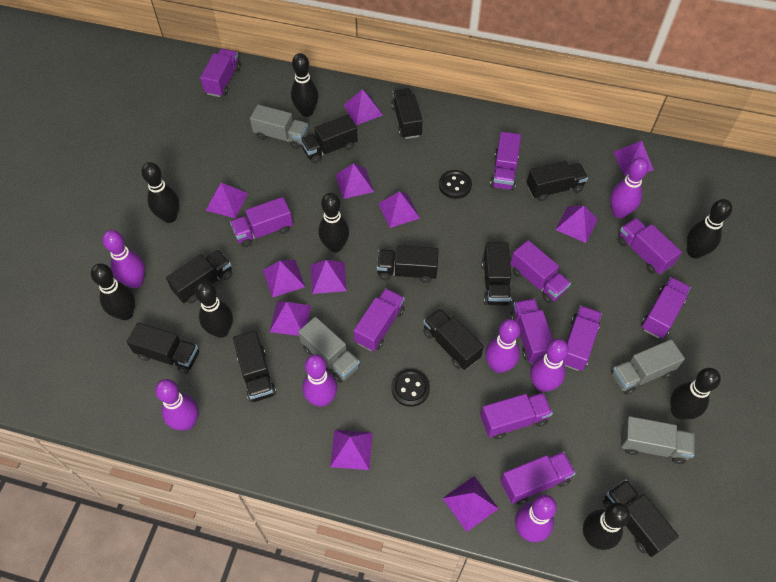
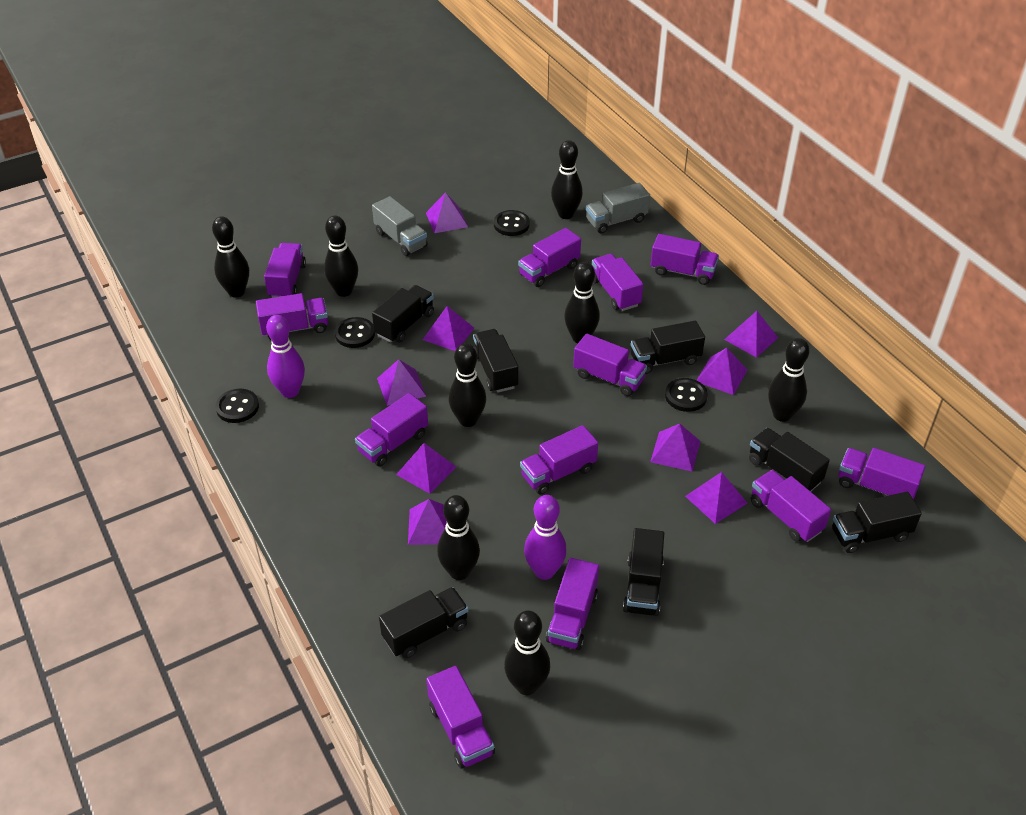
black button: [391,369,430,407] [439,170,472,199] = 2 -> [215,389,259,423] [335,317,375,348] [494,210,530,236] [665,378,708,412] = 4
black truck: [127,323,199,374] [166,249,232,304] [233,330,276,402] [300,115,358,164] [377,245,439,283] [391,88,423,139] [423,308,484,370] [481,242,511,305] [527,161,588,202] [603,479,679,557] = 10 -> [372,285,434,343] [379,587,469,658] [473,329,518,393] [623,528,664,616] [631,321,705,374] [749,428,830,492] [832,492,922,553] = 7
grey truck: [250,105,308,149] [298,317,360,383] [611,339,685,395] [621,416,695,464] = 4 -> [372,196,428,256] [586,183,650,234] = 2
purple bowling pin: [102,230,145,288] [155,379,199,430] [302,354,337,407] [485,319,520,373] [515,494,557,542] [530,339,569,392] [610,157,649,218] = 7 -> [266,315,305,398] [524,495,567,580] = 2
purple pyramid: [206,182,248,218] [263,260,305,298] [270,301,311,336] [311,260,347,294] [330,430,373,470] [335,163,374,199] [343,89,383,125] [378,191,420,228] [443,476,499,532] [555,205,598,243] [613,141,654,176] = 11 -> [377,359,426,406] [396,443,456,494] [408,499,447,545] [423,306,474,351] [426,192,468,233] [650,424,700,472] [685,472,747,524] [697,348,747,395] [724,311,778,358] = 9
purple truck: [200,49,241,97] [230,197,293,247] [354,288,405,351] [480,393,553,439] [490,132,521,191] [500,451,576,504] [510,240,571,303] [510,299,553,364] [563,306,602,371] [618,218,682,274] [641,277,691,338] = 11 -> [256,293,328,340] [264,243,306,298] [355,393,428,467] [426,666,495,769] [518,228,581,287] [520,425,598,494] [546,558,599,650] [573,333,647,396] [592,254,643,311] [651,234,719,285] [751,470,831,542] [838,448,926,500] = 12

